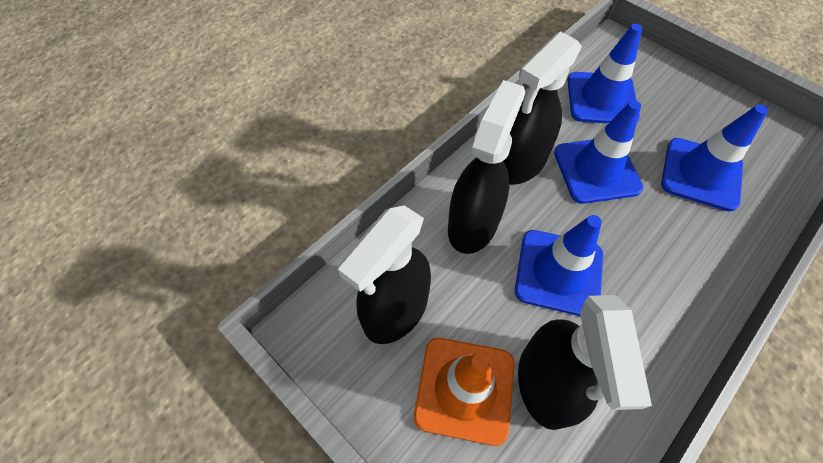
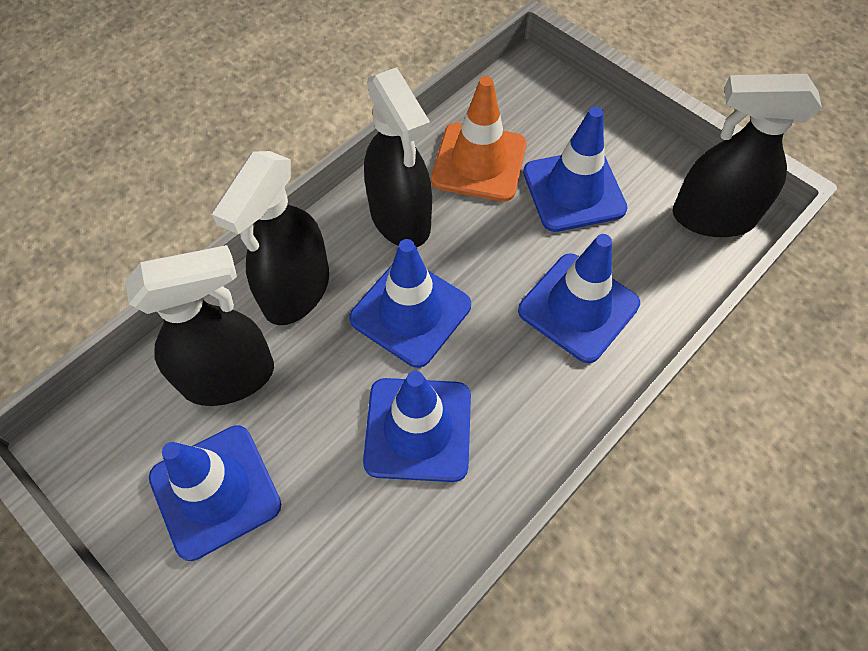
blue traffic cone: [515,215,603,316] [554,100,643,204] [567,24,642,124] [661,105,768,211] = 4 -> [149,425,281,561] [349,239,471,368] [363,371,471,482] [518,234,640,363] [523,107,628,232] = 5

